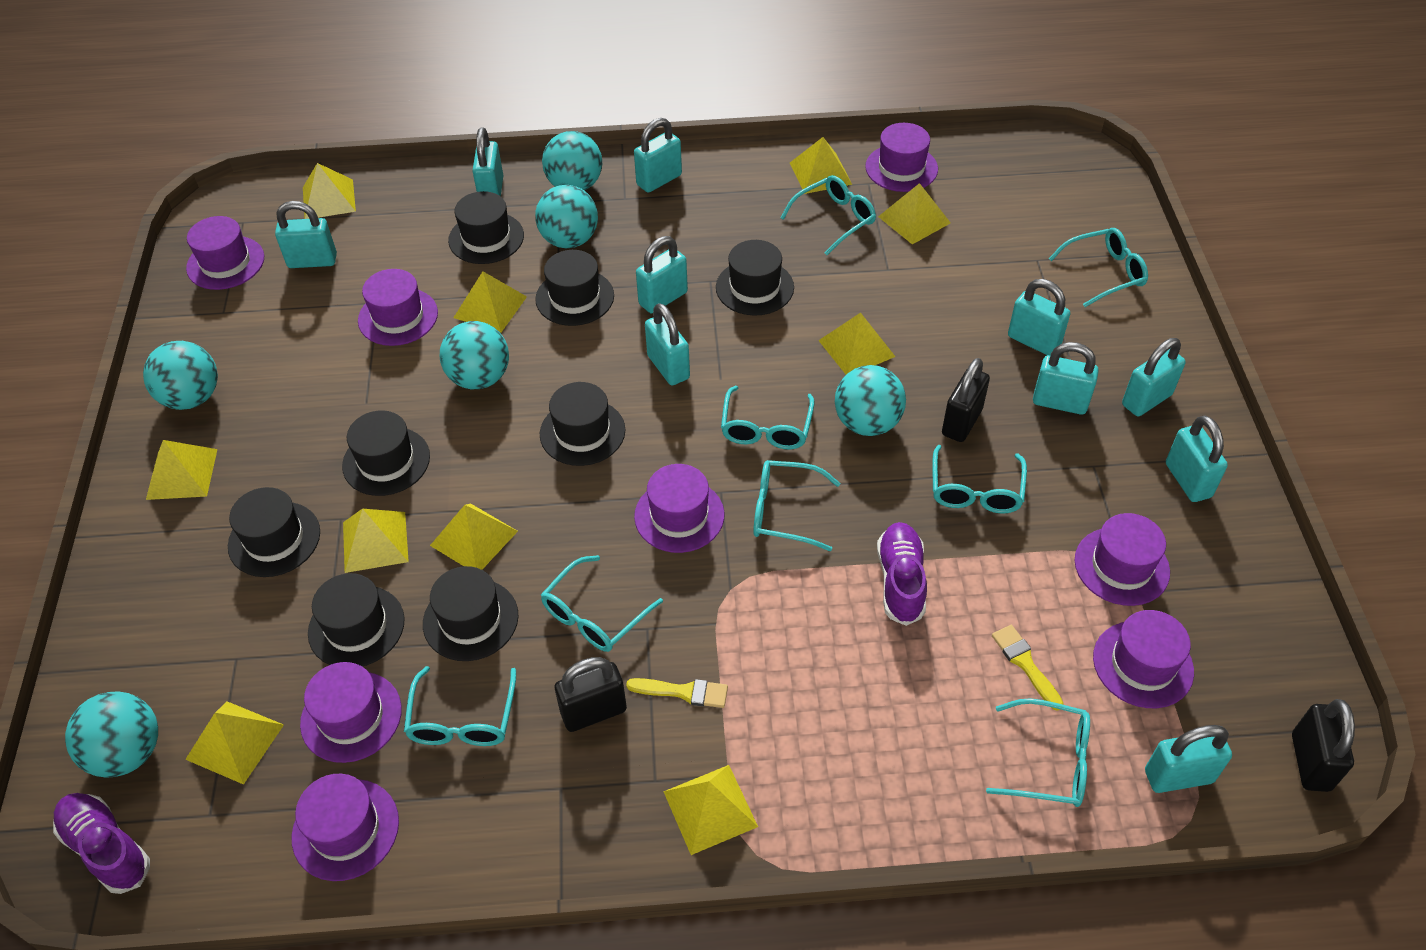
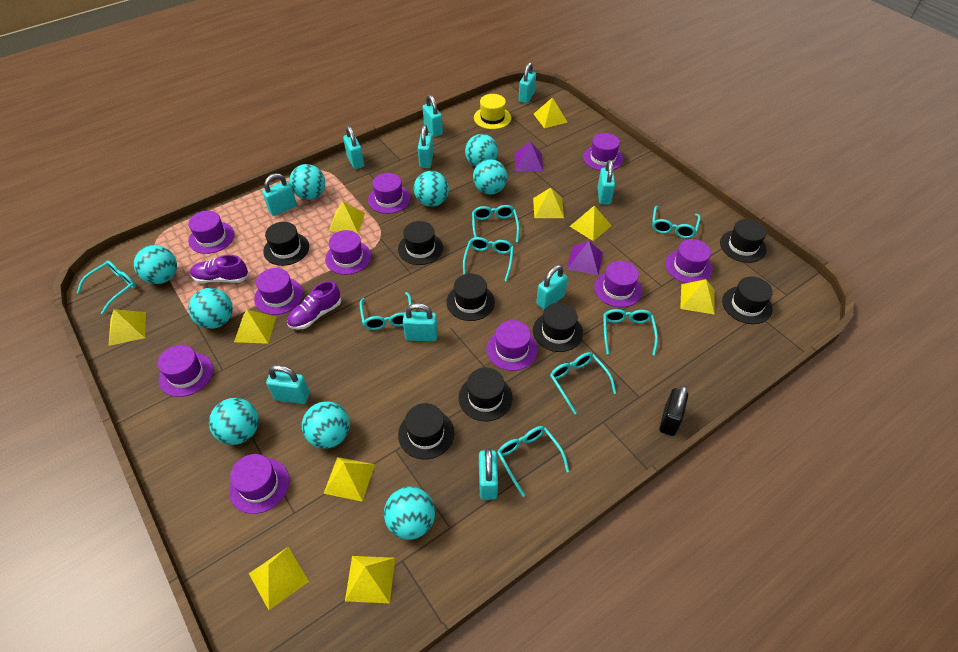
black padlock: [555,657,627,732] [942,358,990,442] [1292,699,1355,792] = 3 -> [659,385,688,436] = 1
purple hat: [186,216,264,290] [291,774,399,881] [300,662,402,763] [358,269,438,346] [634,464,724,553] [865,123,938,192] [1075,513,1170,606] [1093,610,1194,708] = 8 -> [158,345,213,397] [188,211,234,254] [229,454,289,514] [254,268,303,315] [325,230,371,275] [368,173,410,214] [487,320,538,371] [583,133,623,171] [594,261,642,307] [665,239,712,283] = 10
purple pyramid: none = 0 -> [515,141,543,171] [567,241,603,275] = 2
turquoise ball: [65,691,158,778] [143,341,218,410] [440,321,509,389] [535,185,598,248] [542,131,602,190] [835,365,906,436] = 6 -> [134,245,177,284] [188,288,233,329] [209,398,259,445] [289,164,325,200] [302,401,350,449] [384,486,435,540] [414,171,449,207] [465,134,498,167] [473,159,507,195] = 9
yellow brush: [626,678,728,708] [992,625,1064,711] = 2 -> none = 0
yellow hat: none = 0 -> [474,94,511,129] = 1

